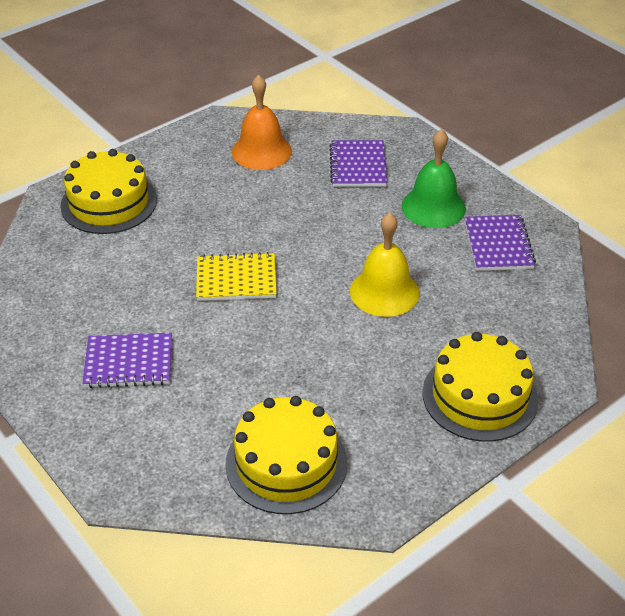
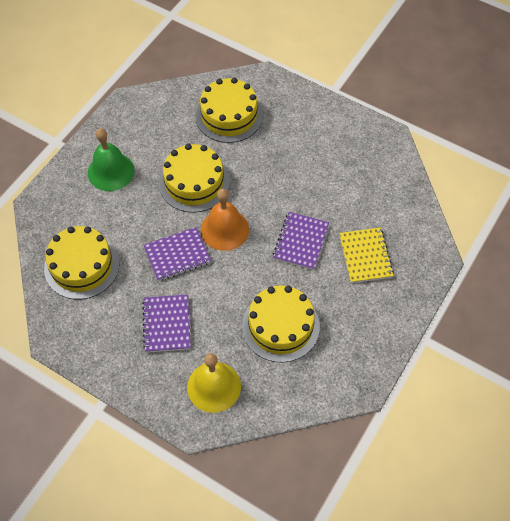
yellow cake: [60,149,157,234] [225,396,347,514] [422,332,538,442] = 3 -> [44,226,120,299] [159,144,230,213] [195,78,263,143] [242,285,320,363] = 4

